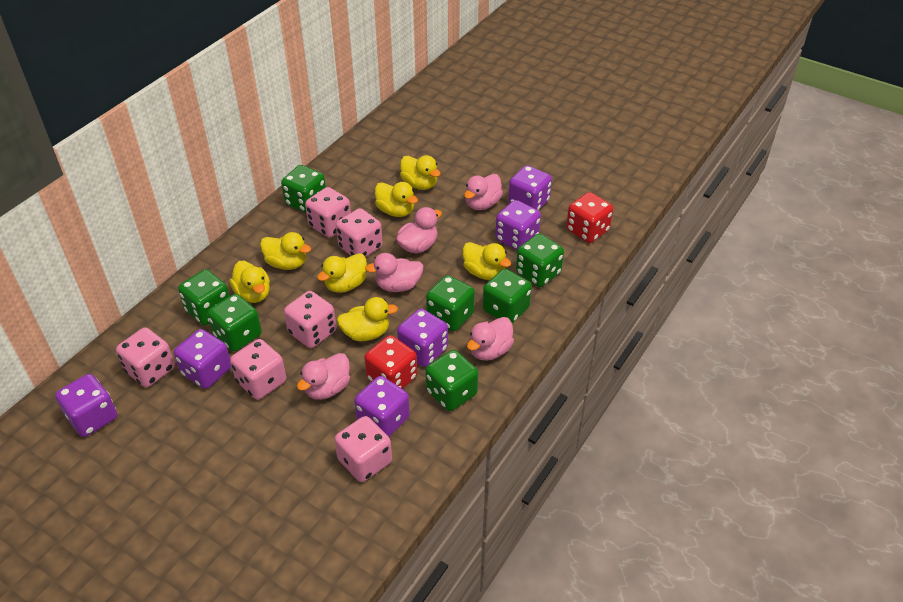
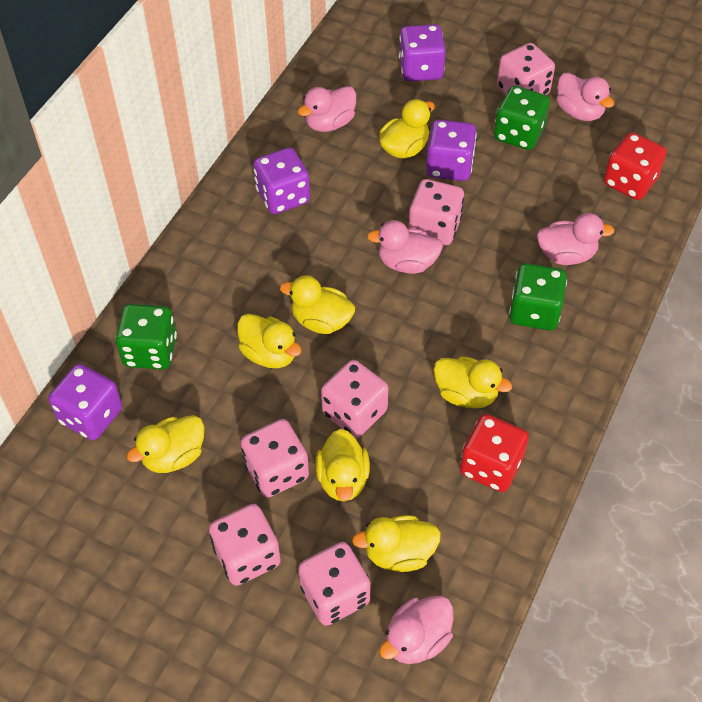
green dice: [178,269,230,325] [207,294,262,351] [281,165,326,213] [425,350,478,411] [426,275,475,331] [483,269,532,323] [516,234,564,287] = 7 -> [115,304,177,369] [494,86,550,150] [509,263,567,330] = 3
purple dice: [55,374,117,437] [174,329,231,389] [354,376,410,437] [397,308,448,367] [495,200,541,250] [508,165,552,211] = 6 -> [49,364,122,440] [253,147,310,214] [399,24,446,82] [426,120,477,181] = 4

